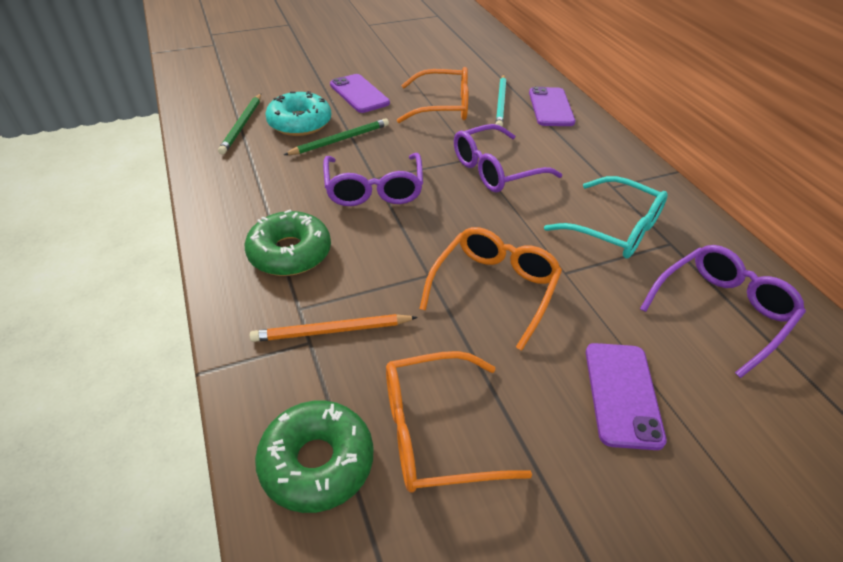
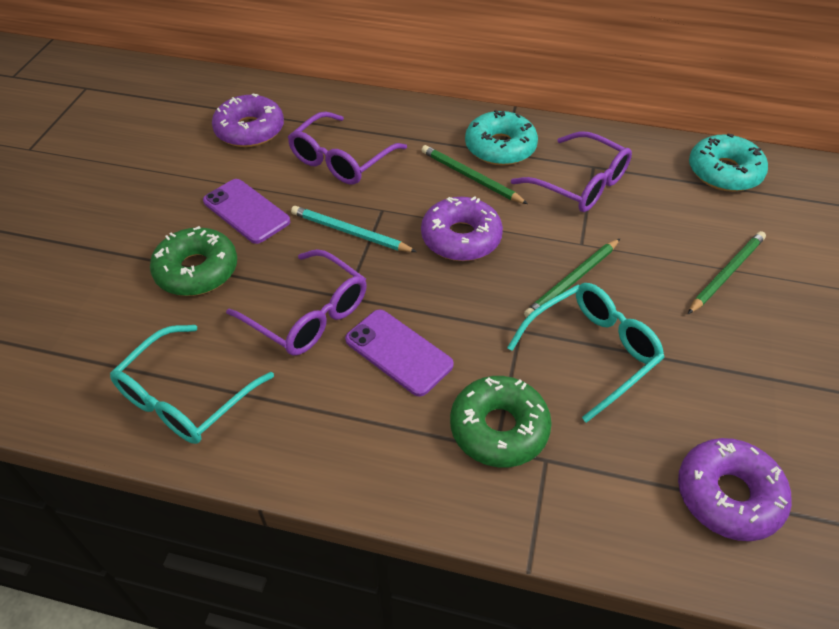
green pencil: [218,94,261,155] [284,118,389,155] = 2 -> [421,145,528,204] [524,239,620,318] [688,231,766,314] = 3
orange glasses: [386,351,532,493] [397,67,469,123] [419,227,562,351] = 3 -> none = 0
orange pencil: [250,314,418,342] = 1 -> none = 0
purple donut: none = 0 -> [212,94,284,147] [421,196,503,261] [678,438,792,541] = 3
purple phone: [330,74,390,113] [529,87,575,126] [586,343,667,450] = 3 -> [203,179,290,244] [345,310,454,397] = 2
turquoise donut: [265,91,331,136] = 1 -> [465,110,538,165] [689,134,768,192] = 2
turquoise glasses: [544,176,668,259] = 1 -> [110,325,274,444] [507,283,664,423] = 2

